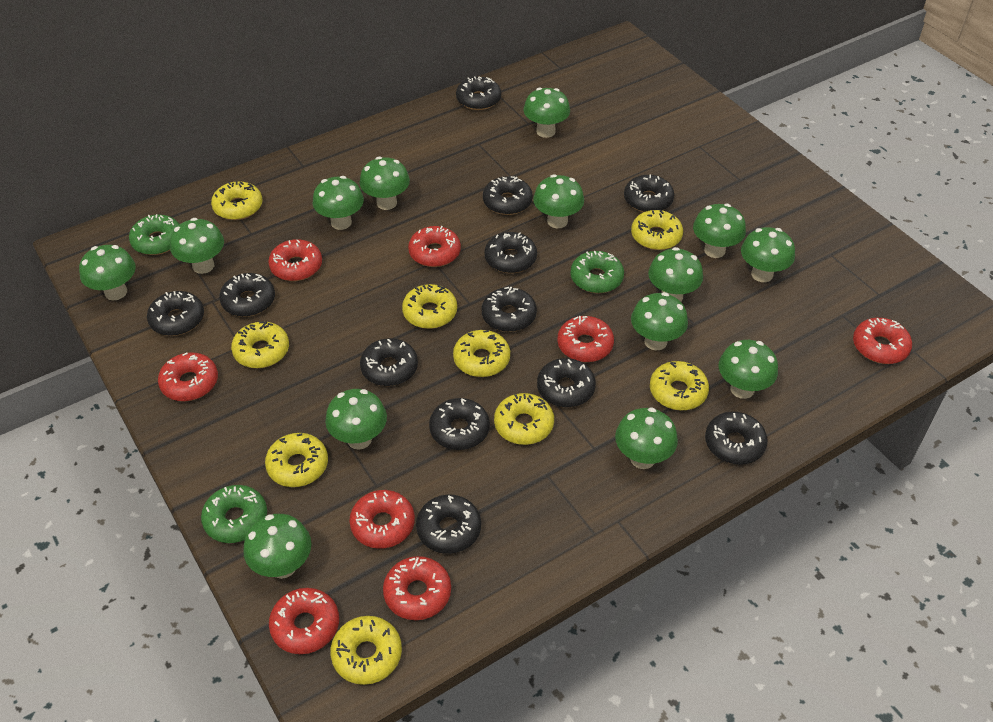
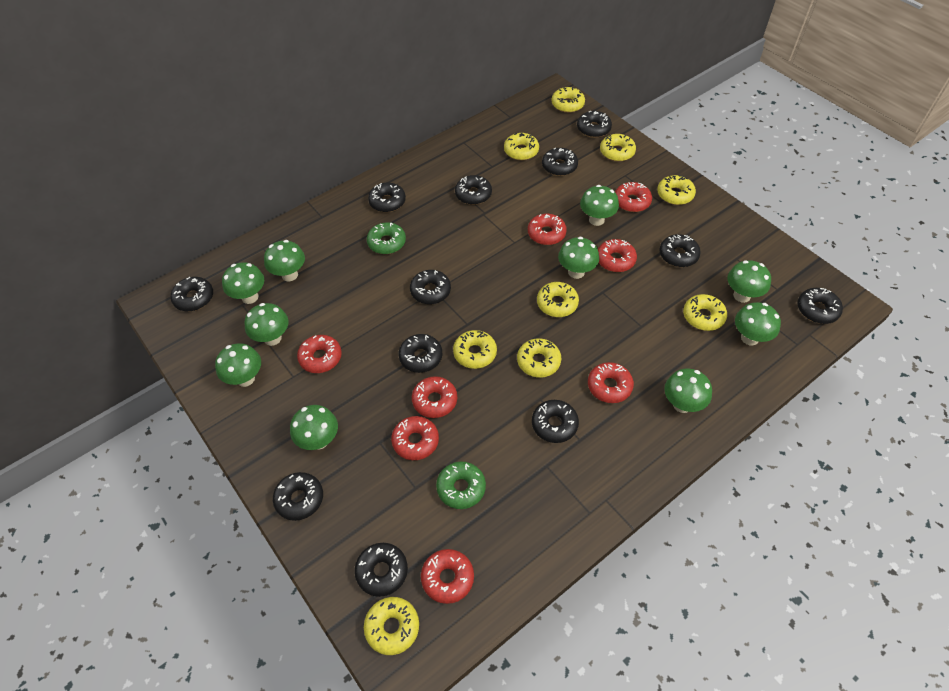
green donut: [129,214,180,255] [201,485,267,543] [570,251,624,293] = 3 -> [367,222,406,254] [436,461,486,509] = 2
green mushroom: [79,245,136,300] [170,218,224,274] [243,514,311,579] [312,176,364,230] [325,389,387,450] [359,157,410,210] [523,87,570,138] [533,174,584,229] [615,407,678,469] [631,292,688,351] [648,247,703,302] [693,204,746,258] [719,340,778,399] [741,227,795,282] = 14 -> [215,343,261,387] [222,262,264,304] [244,303,289,346] [264,240,305,282] [290,405,338,450] [558,236,599,279] [580,185,619,226] [664,369,712,413] [727,260,771,303] [735,302,781,345] = 10

